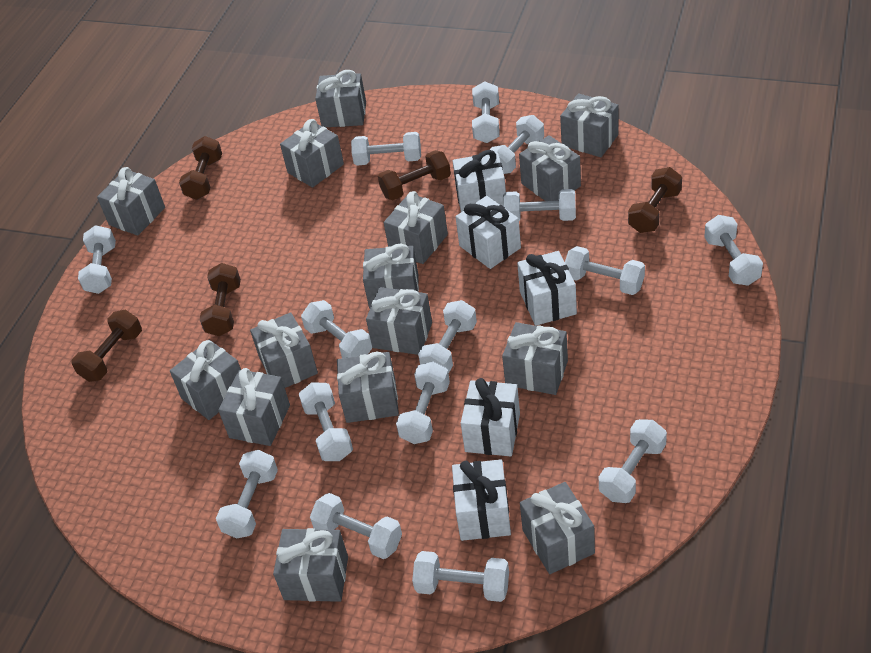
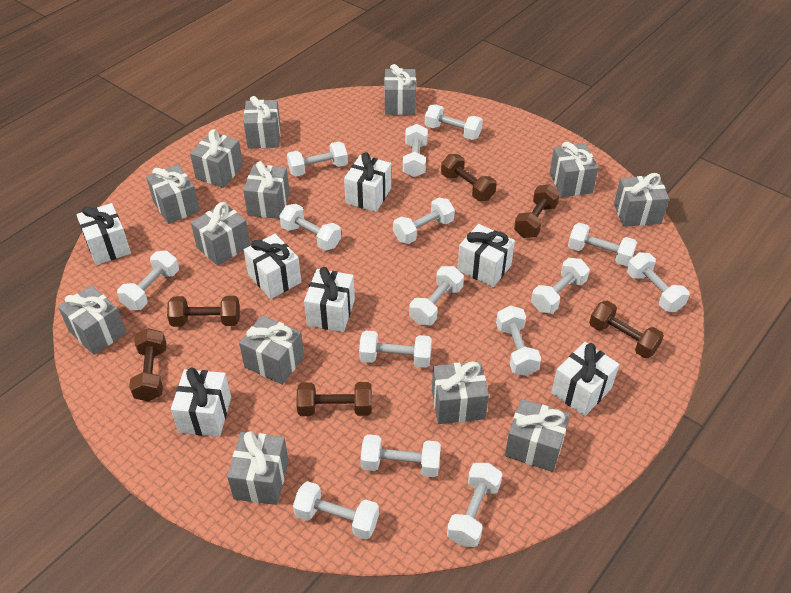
brown dumbbell: [72,310,142,382] [179,136,222,200] [200,263,241,336] [378,150,451,200] [628,167,682,233] = 5 -> [129,328,166,402] [167,296,240,327] [297,382,372,416] [441,154,497,201] [514,184,560,238] [589,301,664,358] = 6
grey gift: [97,167,165,236] [170,340,241,420] [218,368,290,446] [250,312,318,388] [273,528,348,602] [280,119,344,188] [315,70,366,127] [337,351,399,423] [363,244,419,309] [366,287,432,355] [384,191,448,264] [502,322,568,395] [519,135,581,201] [520,482,595,574] [560,93,618,157] = 15 -> [58,285,126,355] [146,164,200,224] [190,129,243,188] [191,202,250,266] [227,431,289,505] [239,315,304,385] [243,161,290,219] [244,96,281,149] [384,64,416,115] [432,361,489,424] [505,399,570,472] [550,142,598,197] [614,173,669,227] = 13
white gift: [452,459,511,541] [453,150,506,212] [455,196,521,269] [461,378,520,456] [517,251,577,326] = 5 -> [76,203,131,265] [171,368,231,437] [244,234,301,299] [304,267,355,332] [344,152,391,212] [457,224,515,287] [551,342,619,416] = 7

